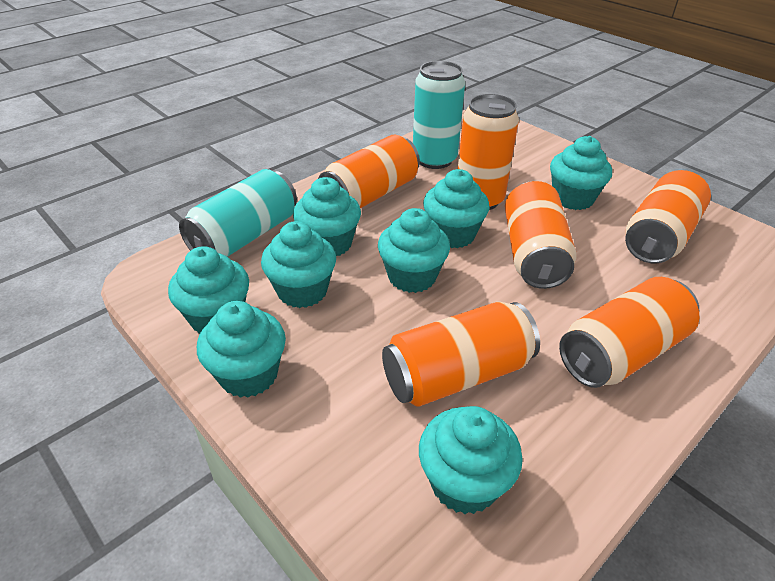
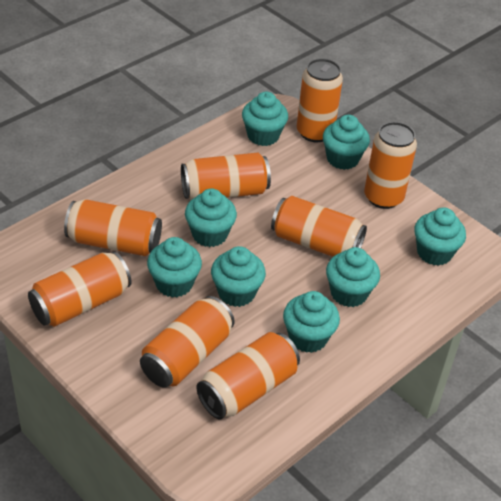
orange can: [318,134,420,208] [382,302,540,407] [458,94,519,210] [505,181,576,289] [559,277,699,388] [625,170,711,263] = 6 -> [28,251,132,327] [64,199,162,256] [140,296,235,388] [181,153,271,199] [196,332,300,420] [271,196,367,257] [297,59,343,142] [364,122,417,209] = 8
turquoise can: [179,169,297,257] [413,61,465,169] = 2 -> none = 0

